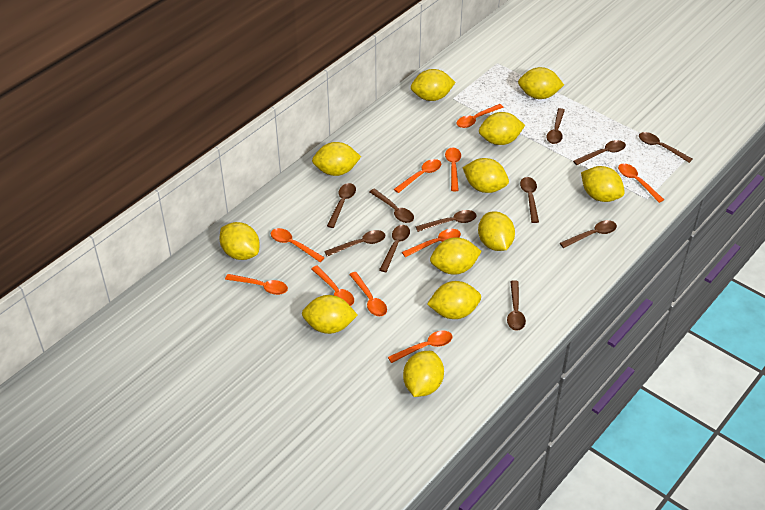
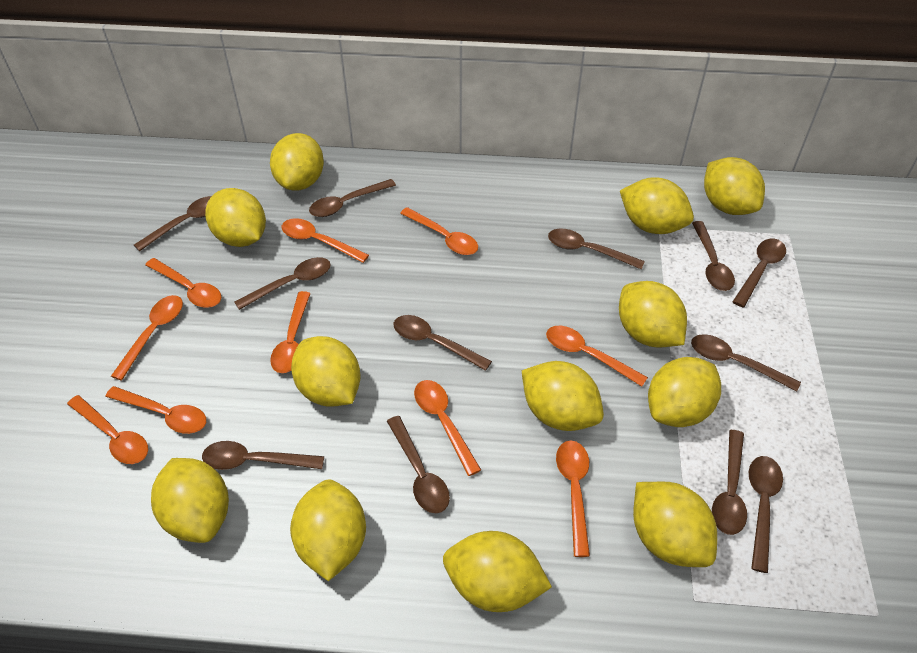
brown spoon: [324,230,386,256] [327,183,356,228] [369,188,414,223] [379,225,410,272] [415,210,477,232] [507,280,526,331] [520,177,539,223] [546,108,565,144] [560,220,617,248] [573,140,626,165] [639,132,692,163] = 11 -> [134,196,211,251] [202,441,324,470] [234,257,331,310] [309,179,396,217] [387,416,450,513] [393,315,492,371] [548,229,645,269] [691,334,801,392] [692,221,735,291] [712,430,747,535] [732,239,786,307] [749,456,783,573] = 12

